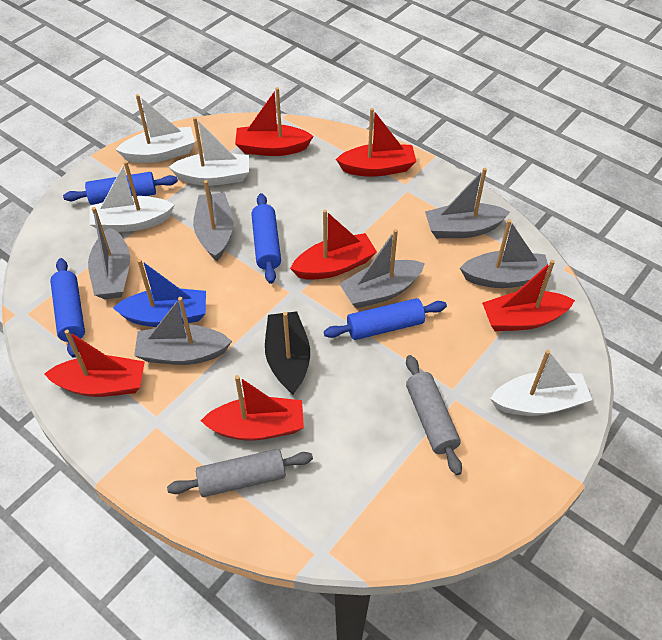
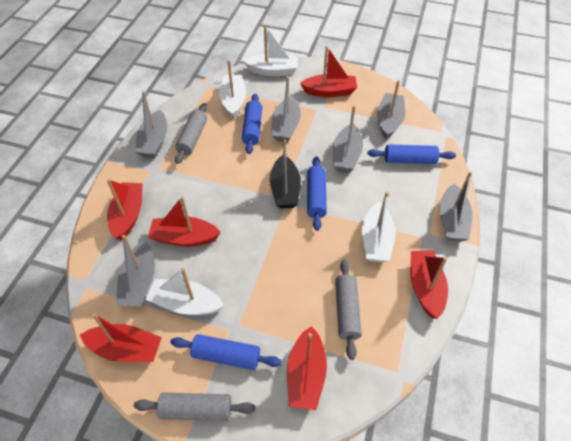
blue boat: [113,259,206,327] = 1 -> none = 0
grey rolling pin: [167,449,313,497] [406,355,462,475] = 2 -> [134,393,255,421] [175,103,207,164] [335,259,362,360] = 3

